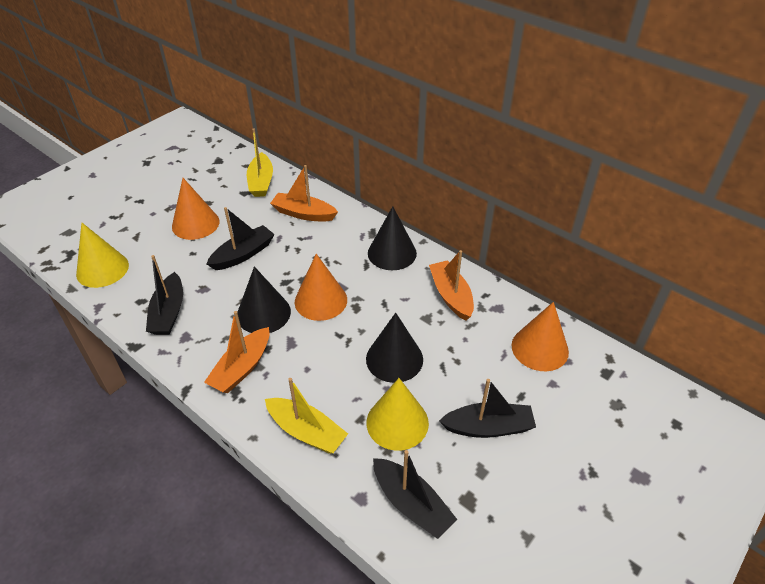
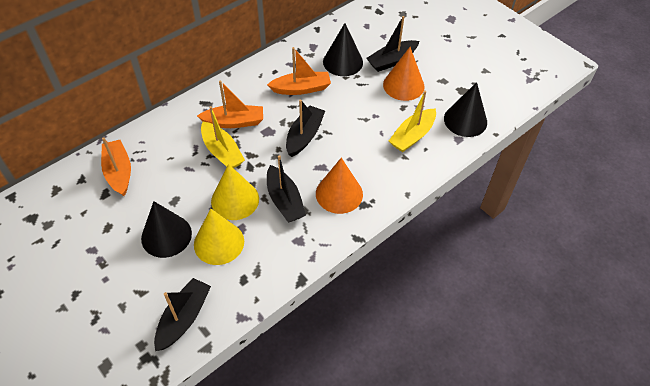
orange cone: [172,178,220,240] [295,254,347,321] [511,302,569,371] = 3 -> [316,158,363,214] [383,47,425,101] = 2

